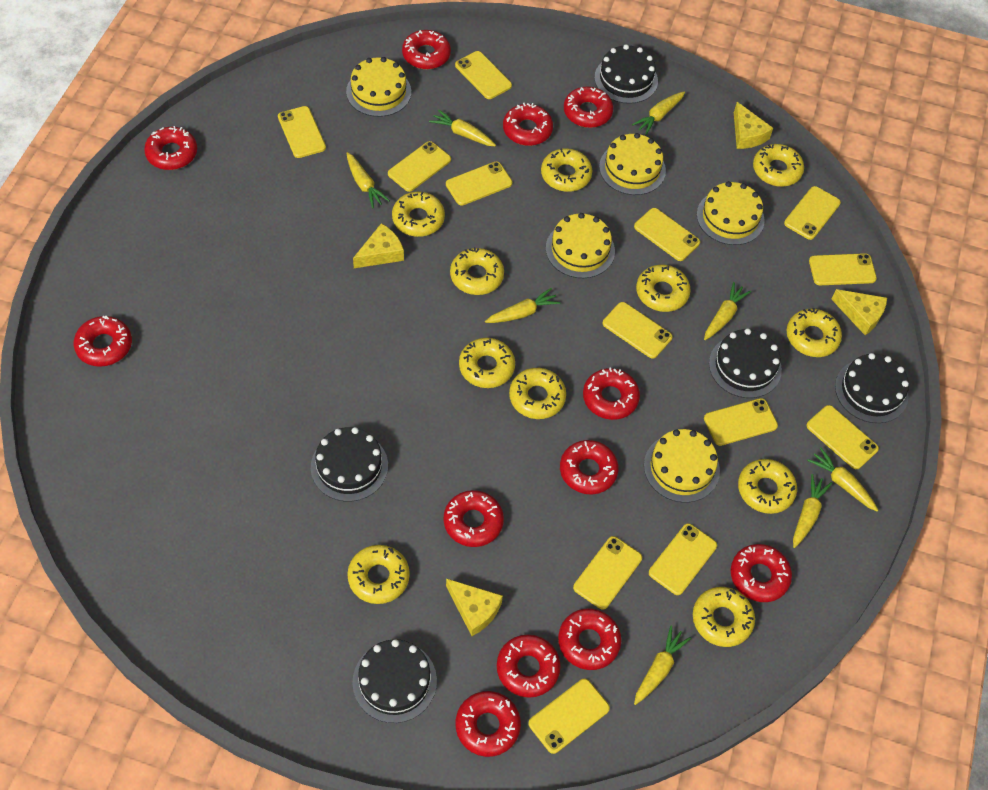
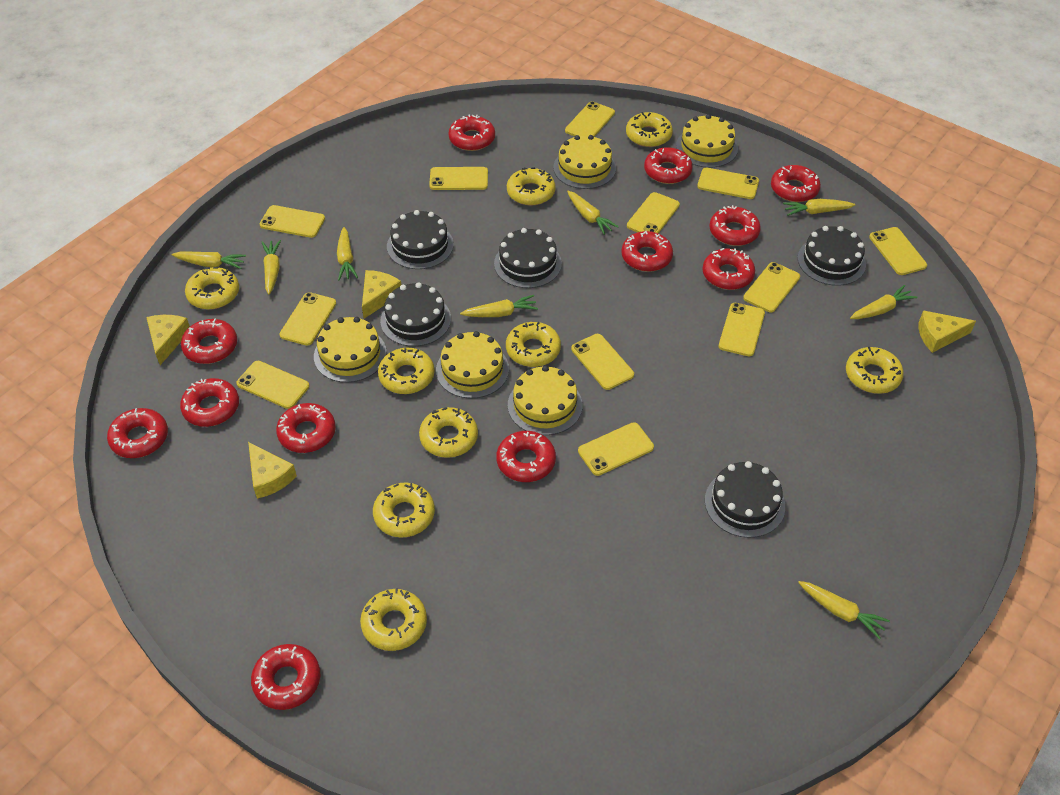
yellow donut: [347,545,410,604] [392,192,445,237] [450,247,504,295] [459,338,515,388] [509,368,566,419] [541,148,592,192] [636,265,691,312] [693,587,755,647] [738,459,797,514] [753,144,804,187] [787,308,842,357] = 11 -> [185,267,239,309] [360,588,427,651] [373,483,435,538] [378,348,435,394] [419,407,478,458] [506,322,561,367] [507,167,556,206] [626,112,673,147] [846,347,904,394] = 9
yellow phone: [278,106,326,158] [388,141,451,192] [446,161,512,206] [455,51,512,99] [528,679,610,754] [573,536,642,610] [603,302,673,359] [634,208,700,261] [649,523,717,595] [704,398,778,446] [784,186,841,240] [806,405,879,469] [809,253,877,285] = 13 -> [236,361,309,409] [260,205,325,238] [280,292,336,346] [429,167,488,190] [565,101,615,137] [571,334,634,390] [578,422,654,476] [627,192,680,233] [697,168,759,199] [719,303,765,356] [743,262,800,312] [869,227,927,275] = 12

